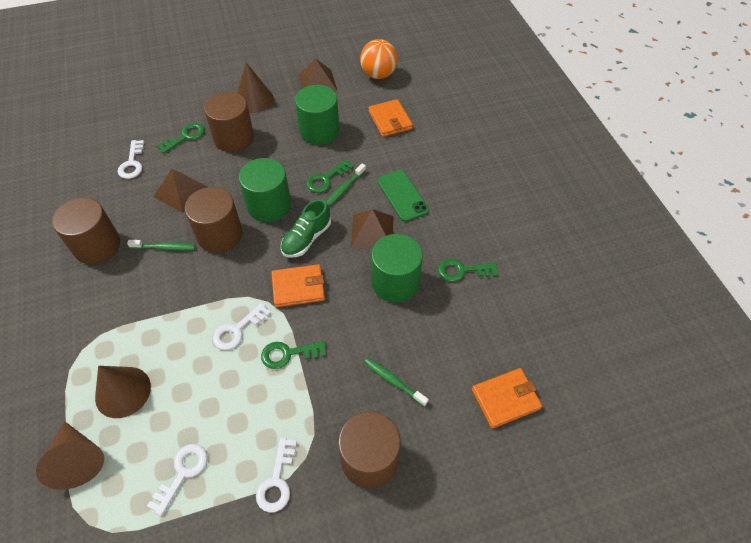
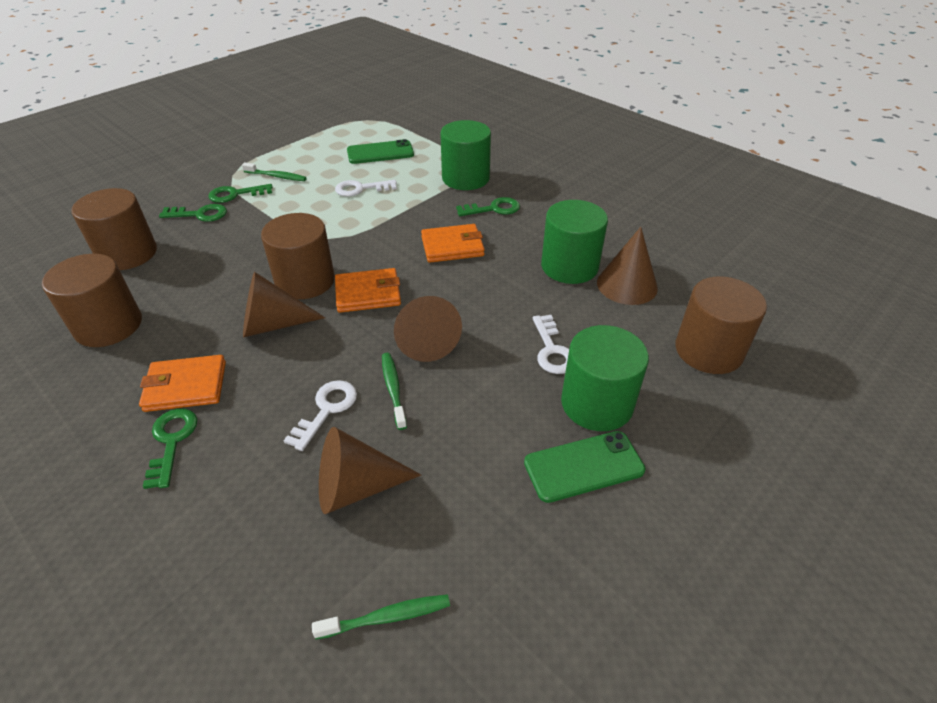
brown cone: [36,422,104,490] [95,366,151,418] [237,63,274,113] = 3 -> [243,272,325,337] [319,427,421,514] [394,296,462,362] [597,227,658,305] = 4
brown pyramid: [153,169,207,213] [299,58,338,92] [351,209,394,248] = 3 -> none = 0
green phone: [377,170,429,222] = 1 -> [347,139,414,164] [524,431,645,503] = 2
green shoe: [281,199,331,258] = 1 -> none = 0
orange ball: [360,39,398,79] = 1 -> none = 0
white key: [118,140,144,179] [147,444,208,516] [213,303,271,350] [256,437,297,513] = 4 -> [284,380,357,451] [335,180,397,196] [533,315,569,374] = 3

